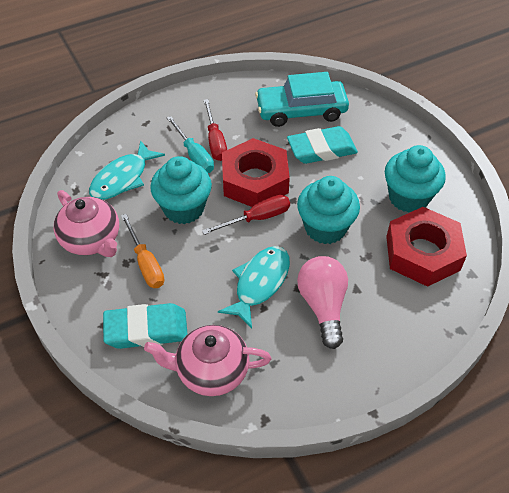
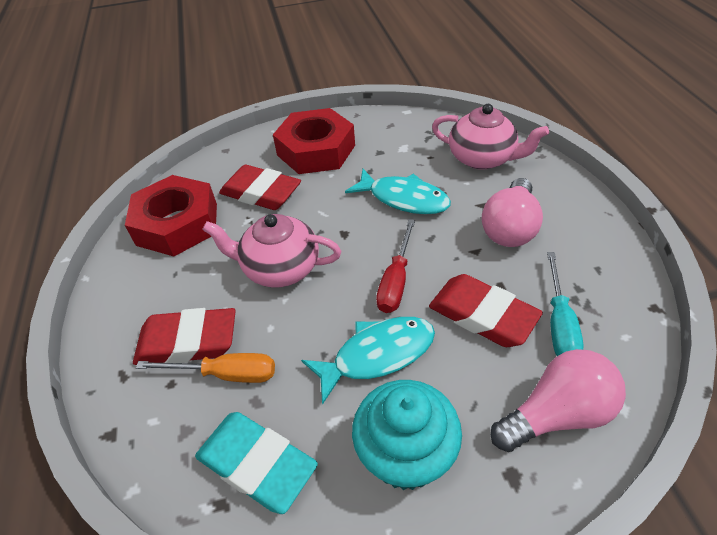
pink light bulb: [297,256,348,349] = 1 -> [481,178,543,247] [491,349,626,452] = 2
red eraser: none = 0 -> [133,308,236,365] [219,165,301,210] [429,274,543,347] = 3
red screwdriver: [202,195,290,235] [204,99,227,161] = 2 -> [376,219,415,313] = 1
turquoise car: [255,72,349,127] = 1 -> none = 0
turquoise cupcake: [150,156,212,224] [297,176,360,244] [385,145,446,213] = 3 -> [352,380,462,490] = 1
turquoise eraser: [103,303,187,349] [287,126,358,164] = 2 -> [195,412,318,514] = 1

